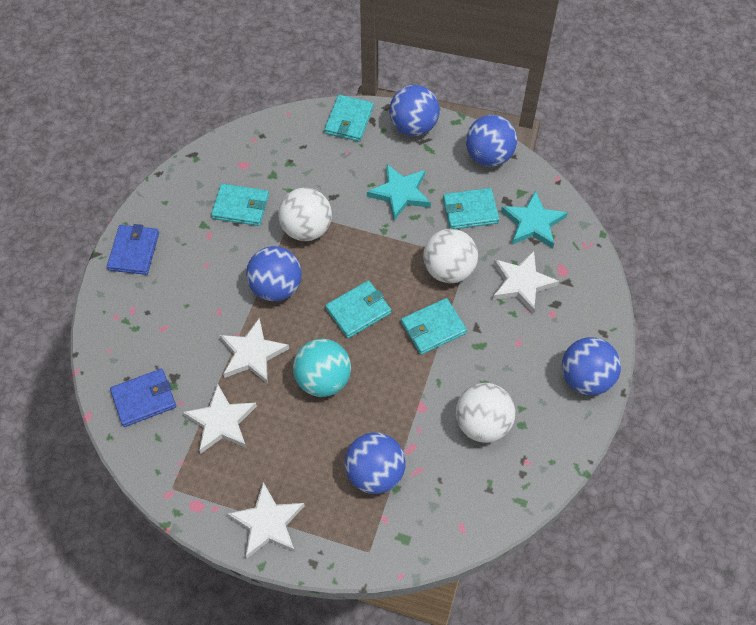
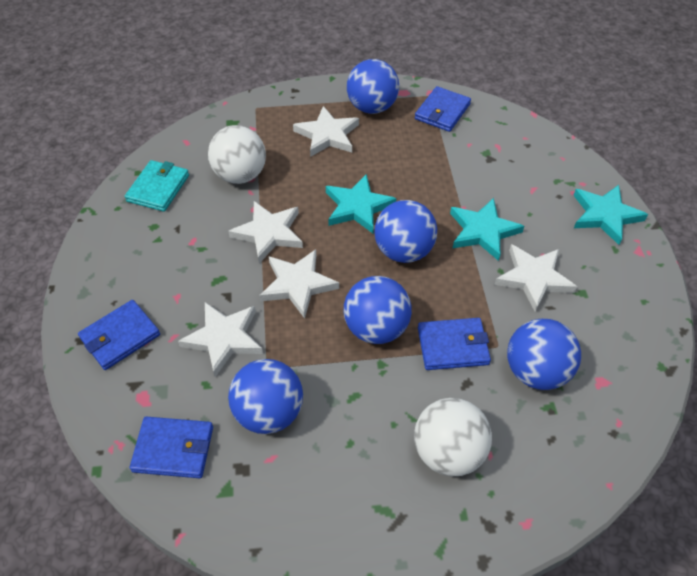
blue wallet: [107,224,159,275] [110,369,176,427] = 2 -> [78,300,160,370] [130,417,213,478] [415,86,471,132] [418,318,491,370] = 4
turquoise ball: [293,339,351,397] = 1 -> none = 0
turquoise star: [367,164,431,221] [501,190,568,248] = 2 -> [326,174,396,233] [450,198,524,261] [573,185,648,245] = 3
turquoise wallet: [211,184,269,226] [324,95,374,142] [325,280,391,338] [401,298,467,355] [443,188,499,229] = 5 -> [125,160,189,212] = 1
white ball: [278,188,332,241] [423,229,478,283] [456,383,515,443] = 3 -> [208,125,266,184] [414,398,492,476] = 2
white star: [183,384,257,454] [220,318,289,384] [227,482,305,558] [493,251,559,313] = 4 -> [178,302,263,377] [228,201,303,264] [259,249,339,319] [293,106,359,157] [494,244,577,312] = 5

